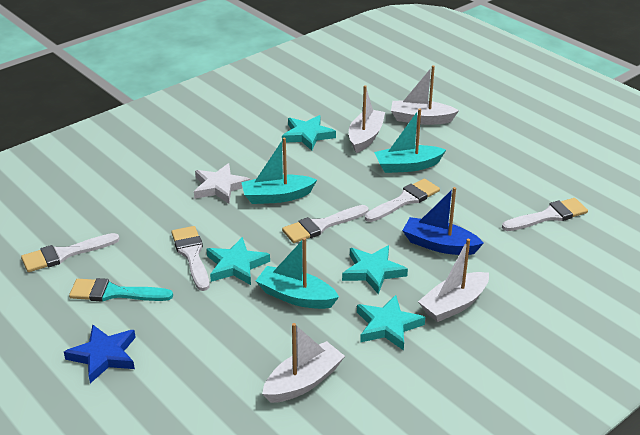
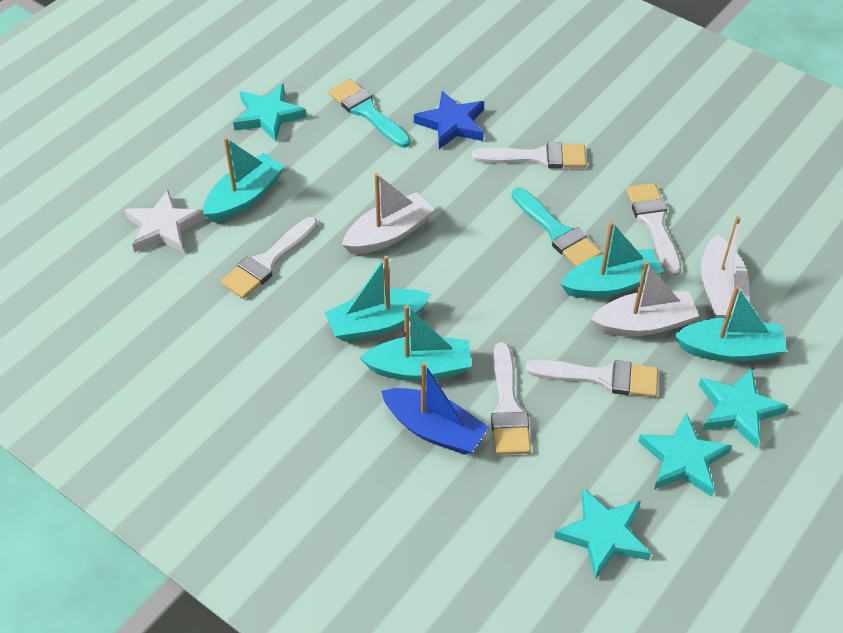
turquoise boat: [241,138,317,204] [256,237,339,309] [374,108,446,173] = 3 -> [203,137,284,222] [325,255,431,342] [359,305,471,381] [560,221,664,298] [674,285,787,362] = 5
turquoise brush: [69,278,173,302] = 1 -> [328,79,411,147] [511,187,602,267] = 2
white boat: [262,323,345,403] [349,85,385,153] [391,65,459,125] [418,239,489,322] = 4 -> [342,173,434,254] [590,261,699,337] [701,216,749,318] = 3

